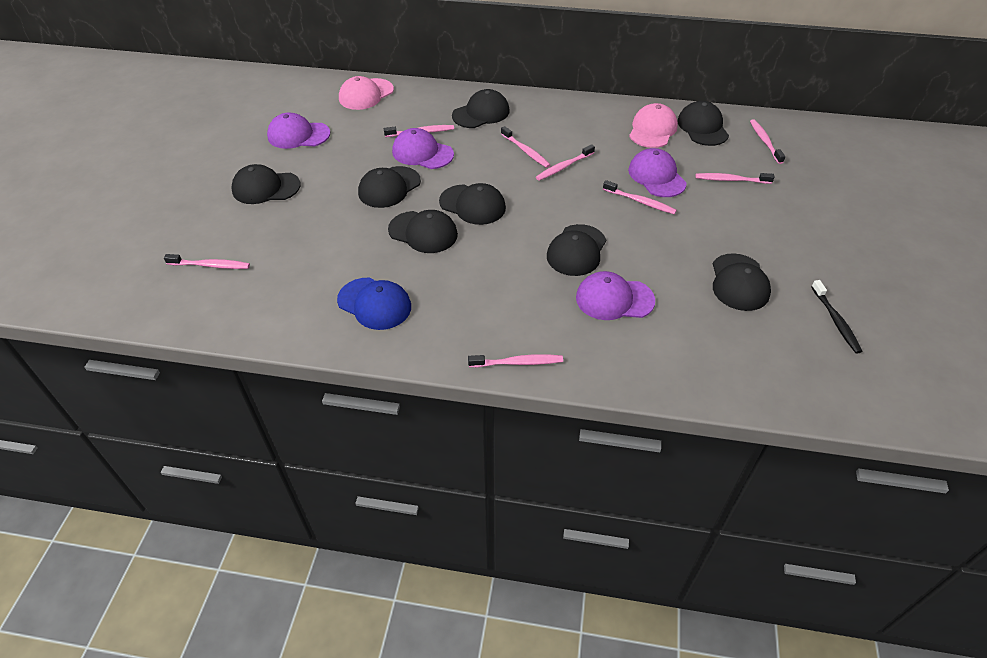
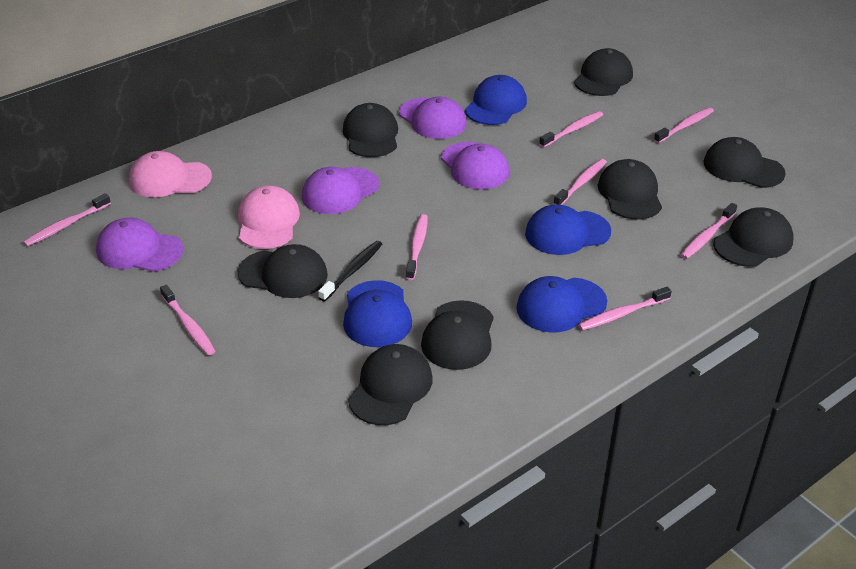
blue cap: [337,278,411,330] = 1 -> [343,280,412,347] [465,75,527,125] [516,276,607,333] [525,204,611,255] = 4

